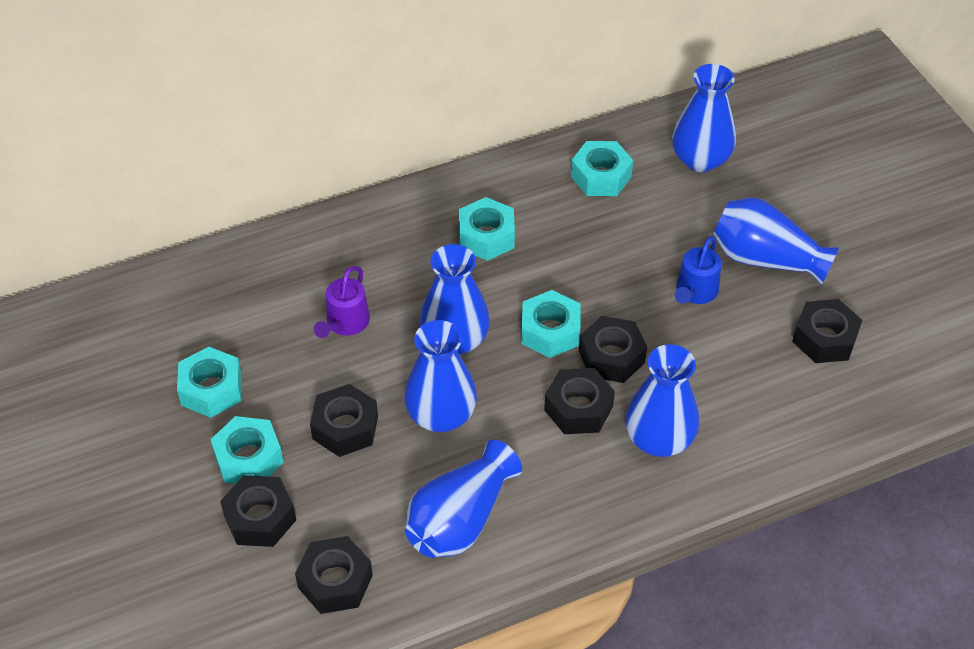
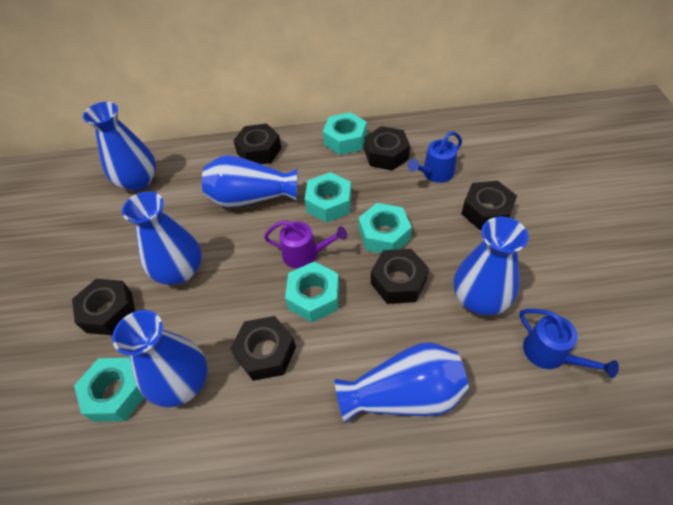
blue watering can: [675,236,721,304] = 1 -> [408,131,462,183] [519,309,619,378] = 2

